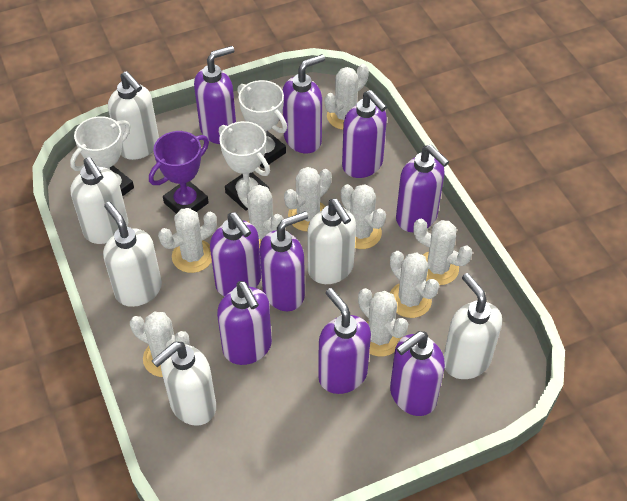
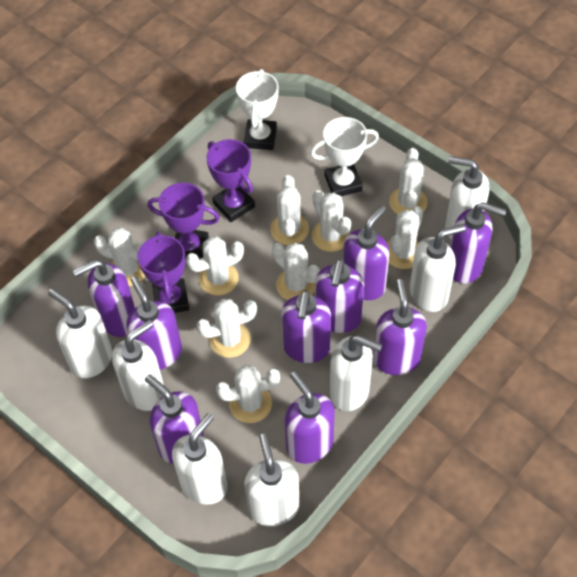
purple trophy: [149,131,209,214] = 1 -> [138,231,189,313] [148,183,219,260] [206,139,255,222] = 3
white soap dispenser: [71,157,128,244] [103,202,162,307] [108,71,159,160] [152,342,216,426] [307,199,356,284] [444,273,502,379] = 6 -> [48,288,113,378] [112,320,164,411] [172,413,227,505] [244,434,300,526] [330,335,382,411] [410,224,466,312] [445,156,489,239] = 7
white trophy: [70,116,134,197] [219,121,270,211] [237,80,287,168] = 3 -> [236,69,278,150] [310,117,379,196] = 2

